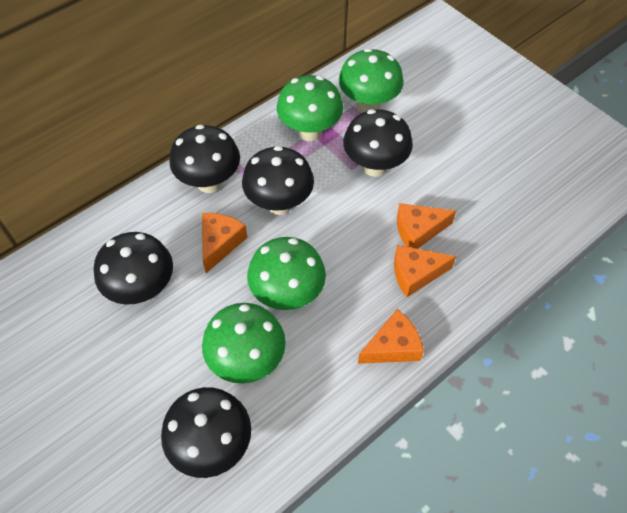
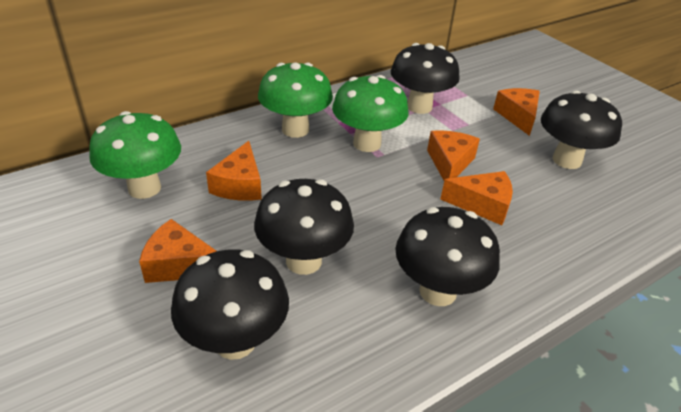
green mushroom: [202,303,286,383] [247,237,326,310] [277,75,343,141] [339,48,404,113] = 4 -> [89,111,181,199] [258,62,333,138] [332,75,409,152] = 3
orange cheese: [202,213,248,273] [358,309,424,364] [394,245,456,297] [397,203,456,249] = 4 -> [139,219,216,283] [206,141,262,201] [427,130,480,180] [440,171,513,225] [493,88,540,136] = 5

